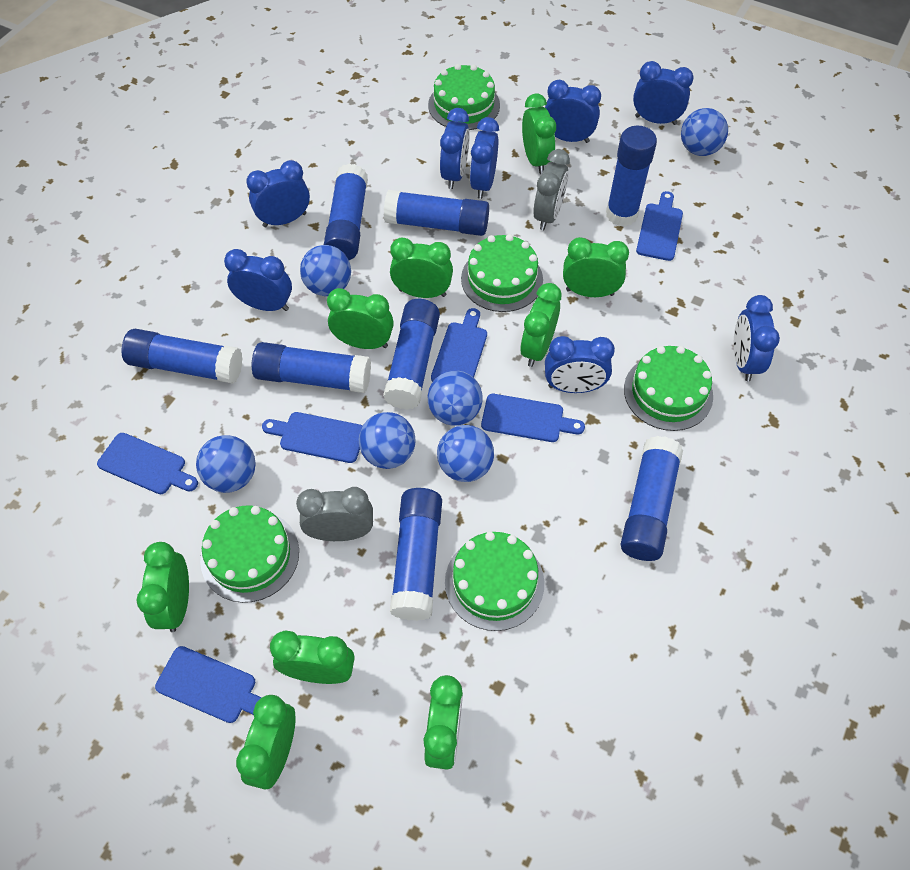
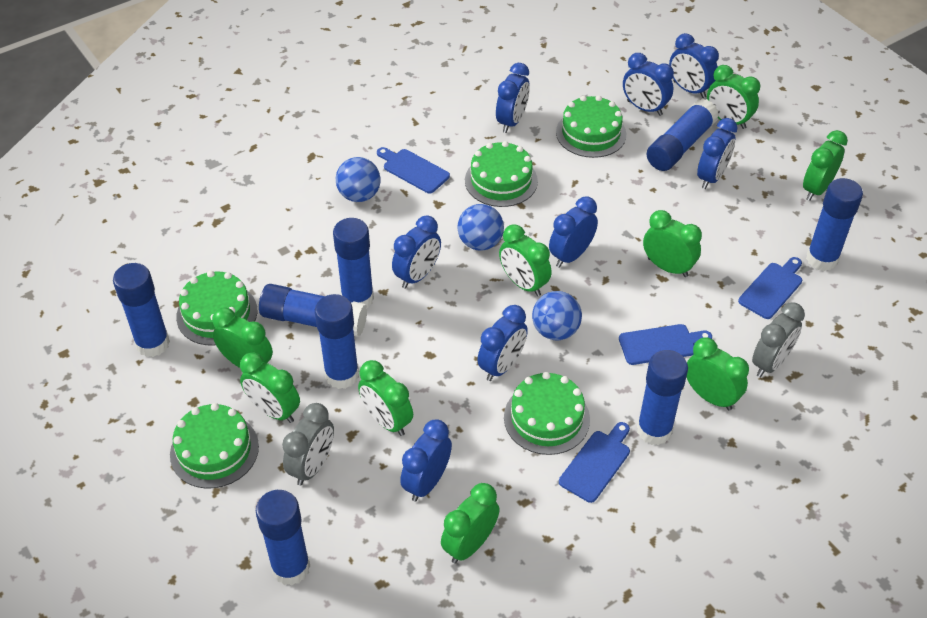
blue ball: [196,435,256,493] [300,245,351,296] [359,412,416,469] [428,370,483,426] [437,425,494,482] [681,108,728,156] = 6 -> [336,157,380,202] [457,204,504,251] [532,291,582,340] = 3
blue cutting board: [97,433,198,494] [155,646,262,723] [262,412,363,463] [431,308,487,382] [481,394,585,442] [636,191,683,261] = 6 -> [377,147,450,194] [559,422,630,503] [619,324,712,365] [738,257,802,319] = 4

